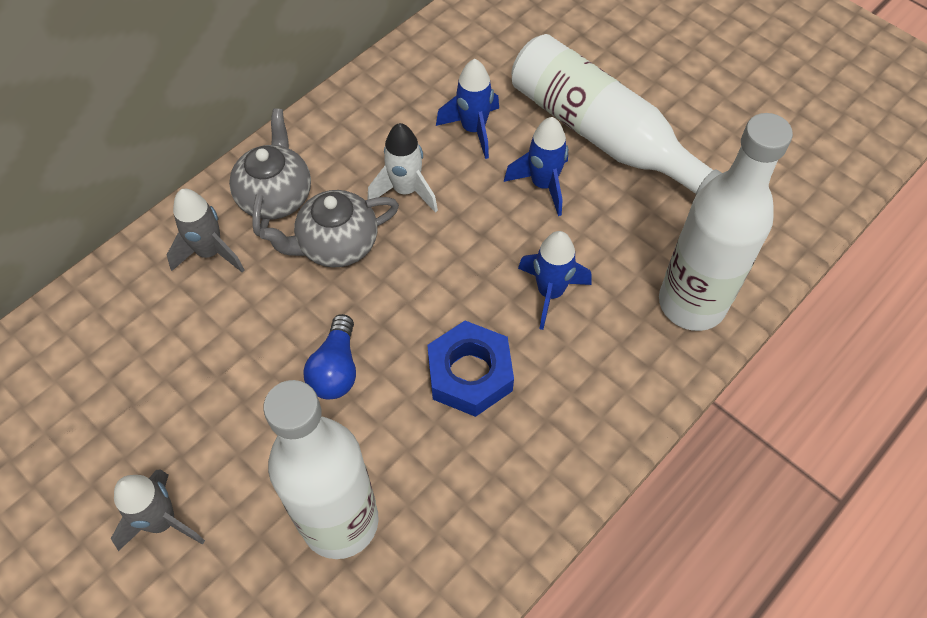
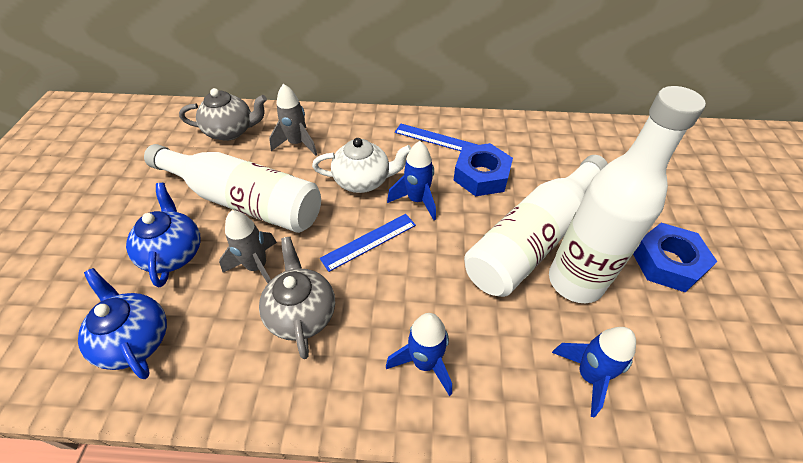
blue light bulb: [303,314,356,400] = 1 -> none = 0
blue nut: [427,321,514,417] = 1 -> [454,143,513,196] [633,223,717,292] = 2
blue ruler: none = 0 -> [320,214,416,272] [395,124,478,151] = 2
blue teapot: none = 0 -> [78,268,167,379] [126,183,201,287] = 2
white rocket: [367,123,438,213] = 1 -> none = 0
white teapot: none = 0 -> [312,138,411,193] = 1

